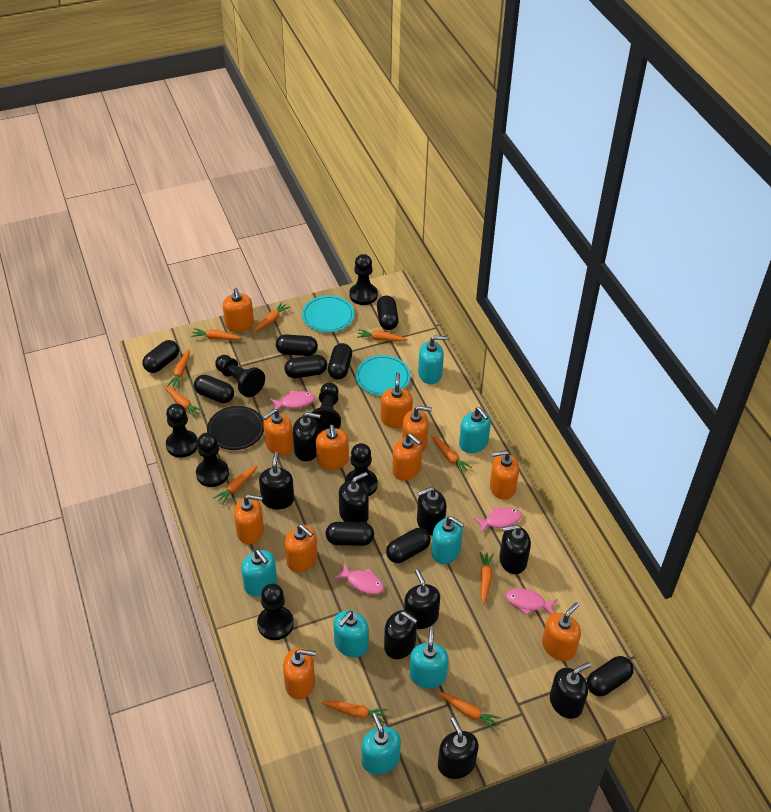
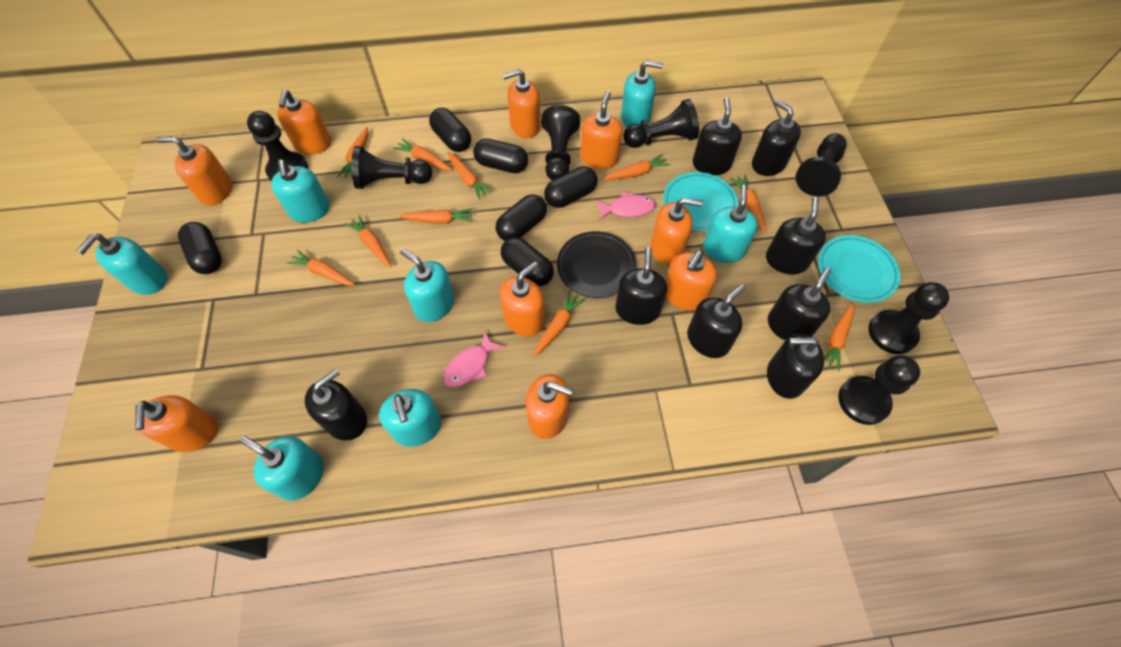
black capsule: [142,340,179,373] [194,375,234,403] [276,334,318,356] [285,355,327,378] [326,522,374,546] [328,343,352,379] [377,296,399,330] [386,528,431,563] [587,656,634,696] = 9 -> [178,222,222,274] [429,108,471,152] [473,138,528,173] [496,194,547,241] [501,237,554,286] [544,166,598,208] = 6
black soap dispenser: [259,452,294,510] [293,412,321,461] [339,472,369,523] [384,610,418,659] [404,570,440,629] [417,487,447,536] [438,717,479,779] [499,525,531,574] [550,662,591,719] = 9 -> [305,369,367,440] [615,247,667,325] [687,284,745,358] [693,97,742,175] [752,99,801,176] [766,197,826,274] [767,334,824,399] [768,268,831,340] = 8
orange soap dispenser: [223,288,254,332] [234,495,264,544] [263,409,294,456] [283,647,316,700] [285,525,318,572] [316,425,349,470] [381,372,413,428] [392,433,422,481] [402,406,432,452] [490,450,519,500] [542,602,581,661] = 11 -> [135,395,218,452] [156,136,232,205] [277,90,331,154] [500,262,545,336] [502,69,541,138] [525,374,573,439] [581,91,623,169] [651,198,703,265] [666,250,717,311] = 9
pink fish: [270,390,315,410] [334,563,384,594] [473,507,522,533] [506,588,557,615] = 4 -> [443,332,504,388] [595,192,656,220] = 2

